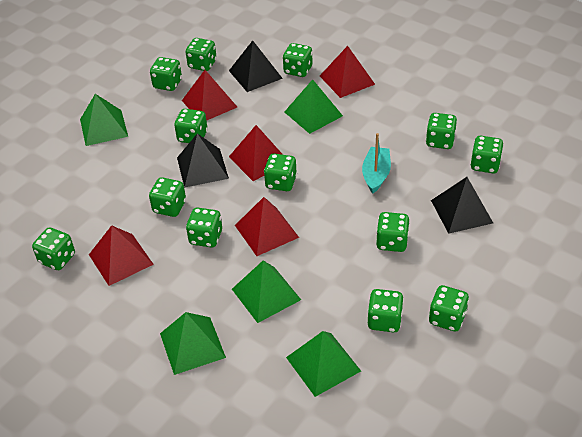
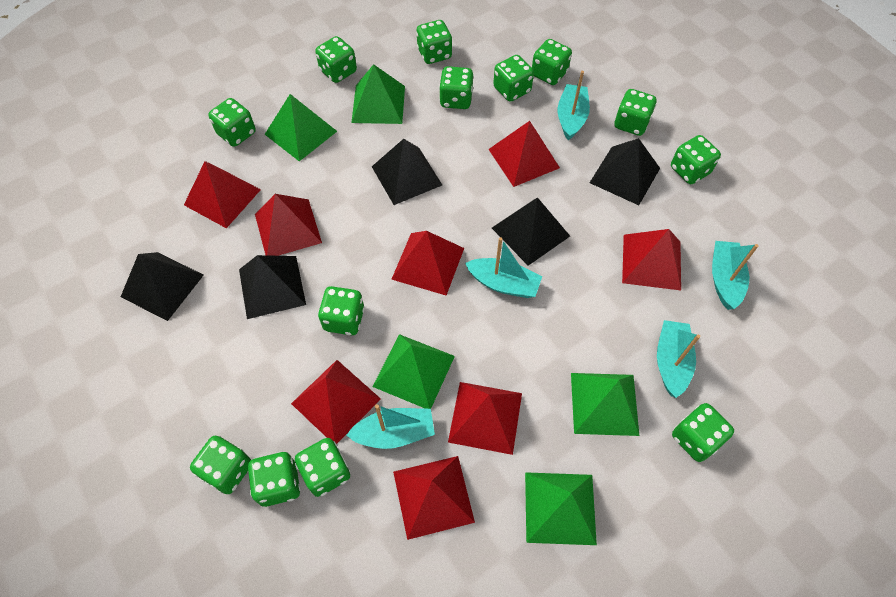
black pyramid: [177,133,229,188] [229,40,283,92] [431,177,493,234] = 3 -> [121,252,204,321] [239,255,306,319] [372,139,442,205] [492,197,570,266] [590,138,660,205] = 5
red pyramid: [89,225,154,286] [182,70,237,121] [229,125,283,181] [235,197,299,256] [320,46,375,98] = 5 -> [184,161,261,228] [255,194,322,256] [291,360,381,444] [391,231,464,295] [393,456,475,540] [448,382,522,455] [488,121,560,187] [622,229,681,290] = 8
turquoise boat: [362,133,391,194] = 1 -> [346,404,435,449] [465,237,542,298] [558,71,590,140] [657,320,700,398] [712,241,759,310] = 5

